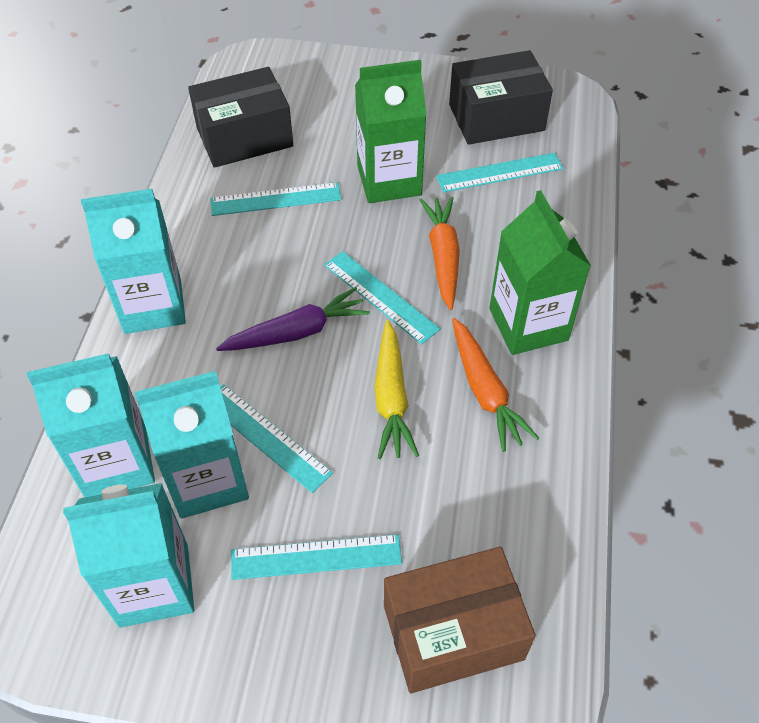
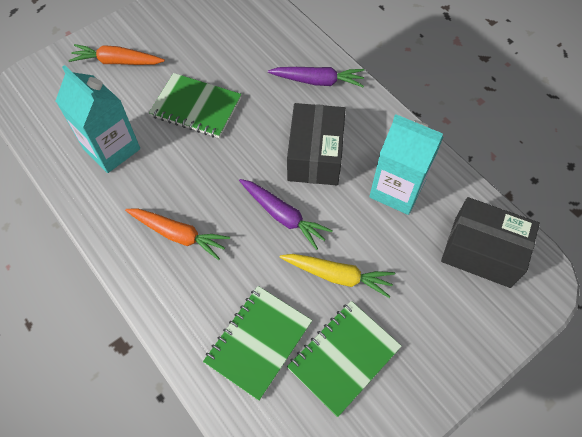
brown box: [384,547,536,693] = 1 -> none = 0
green carton: [355,60,427,203] [489,190,591,355] = 2 -> none = 0
green notebook: none = 0 -> [149,73,242,138] [203,286,312,401] [287,301,402,417] = 3
purple carrot: [216,287,370,351] = 1 -> [239,179,333,250] [268,67,364,87] = 2
turquoise carton: [27,353,155,498] [63,483,194,628] [81,189,186,334] [135,371,249,519] = 4 -> [56,65,140,173] [369,114,443,215] = 2
turquoise ruler: [210,182,342,216] [220,384,333,493] [231,534,402,580] [324,251,440,344] [436,153,563,192] = 5 -> none = 0

